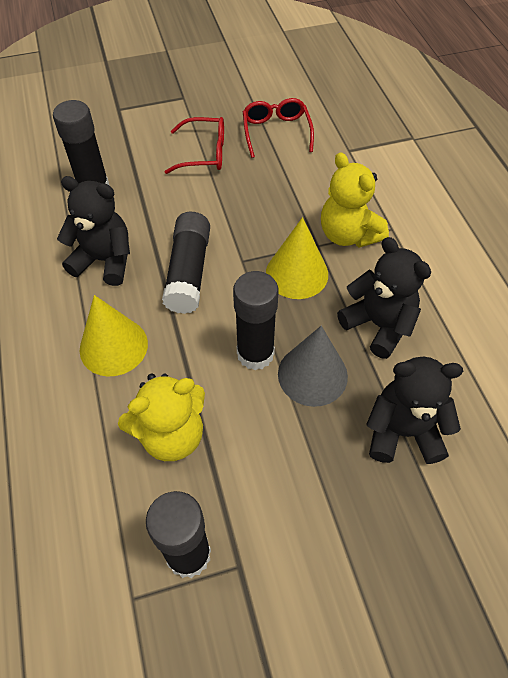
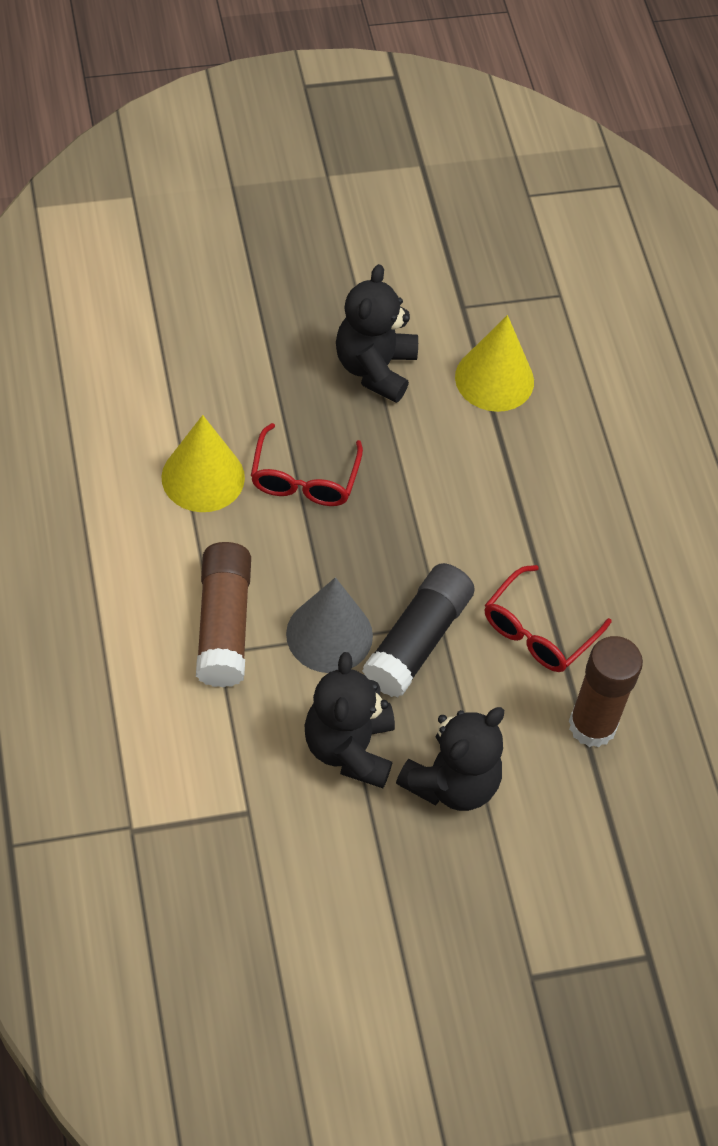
black glue stick: [53,100,110,186] [146,491,211,578] [162,212,210,314] [233,271,278,370] = 4 -> [362,563,475,697] = 1
brown glue stick: none = 0 -> [196,542,251,687] [569,636,643,748] = 2
yellow teddy bear: [118,373,205,461] [321,152,389,248] = 2 -> none = 0

